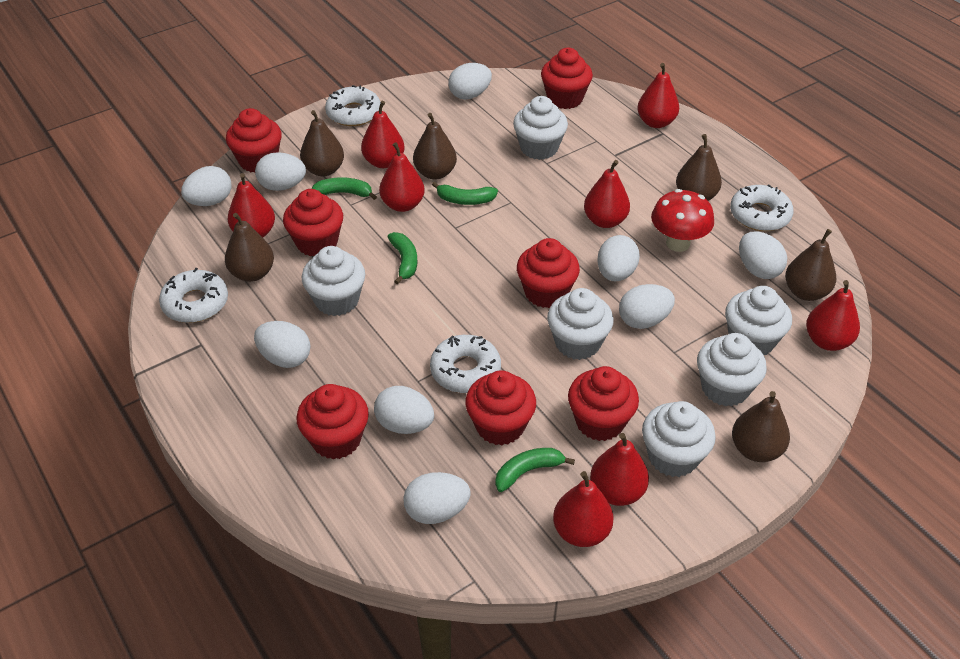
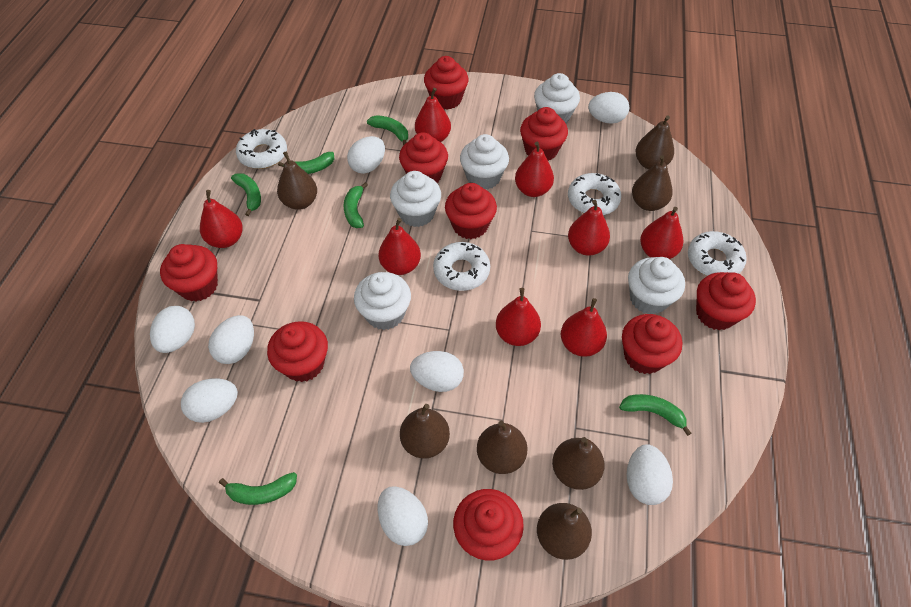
brown pear: [225,213,274,282] [300,110,344,176] [413,113,457,180] [676,134,722,201] [732,391,790,462] [785,229,836,301] = 6 -> [277,151,317,210] [400,404,450,458] [477,420,528,474] [537,503,592,560] [552,437,605,490] [632,155,673,211] [635,115,674,169] = 7
green banana: [312,177,377,200] [388,232,417,285] [432,182,498,205] [495,448,575,492] = 4 -> [219,472,297,505] [231,173,261,216] [278,152,334,174] [344,182,368,228] [367,115,408,146] [619,394,691,436] = 6
red cupcake: [226,108,282,172] [283,189,343,256] [297,384,369,460] [465,370,536,445] [517,238,580,308] [541,48,593,109] [568,366,639,441] = 7 -> [160,244,218,302] [267,321,328,382] [399,132,448,183] [424,56,468,109] [445,183,497,239] [453,489,524,560] [520,107,568,161] [622,314,682,374] [696,272,756,330] = 9
red mushroom: [651,189,714,252] = 1 -> none = 0
white cupcake: [302,246,365,316] [513,96,568,160] [547,288,614,360] [642,401,716,477] [697,333,767,406] [725,286,792,355] = 6 -> [354,272,411,330] [390,171,441,227] [460,134,509,190] [534,73,580,123] [628,257,685,314] = 5
white egg: [181,166,232,206] [254,321,311,368] [255,152,306,191] [374,386,434,434] [403,472,470,524] [448,63,492,100] [597,235,640,282] [619,284,675,329] [739,231,787,279] = 9 -> [150,306,195,353] [181,378,238,423] [208,315,254,364] [347,136,385,174] [378,486,428,546] [410,351,464,392] [588,92,629,124] [627,444,673,505] = 8

